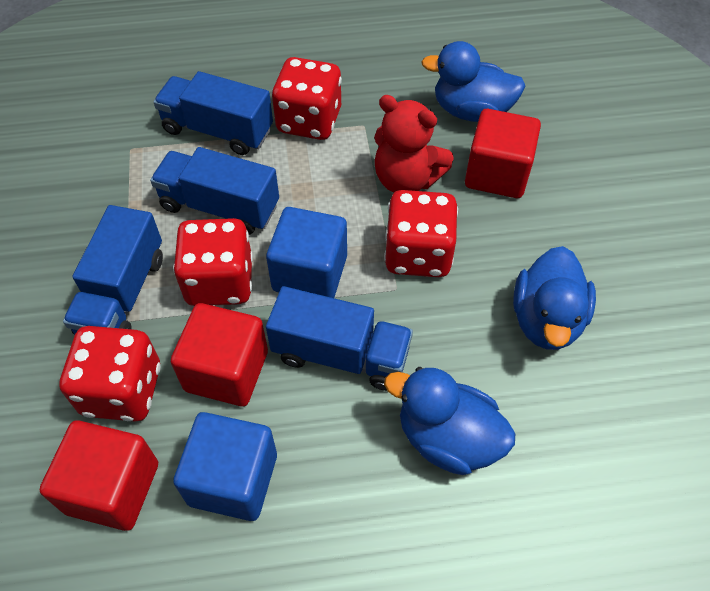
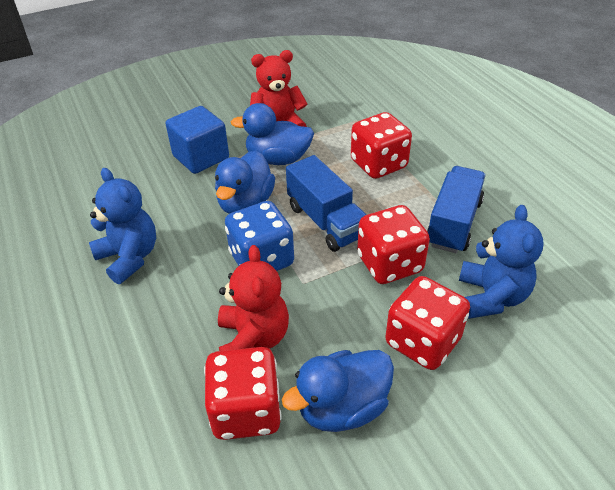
blue cube: [173,412,277,521] [266,207,347,298] = 2 -> [166,106,229,174] = 1
blue dice: none = 0 -> [225,201,294,271] = 1
blue teddy bear: none = 0 -> [89,168,156,284] [459,205,543,319] = 2
blue truck: [63,205,163,335] [150,147,279,235] [153,71,273,155] [266,286,413,391] = 4 -> [286,155,366,252] [427,166,486,253] = 2
red cube: [40,420,158,531] [171,303,268,406] [465,109,541,198] = 3 -> none = 0
red teddy bear: [374,95,454,193] = 1 -> [218,245,289,351] [250,50,307,127] = 2

